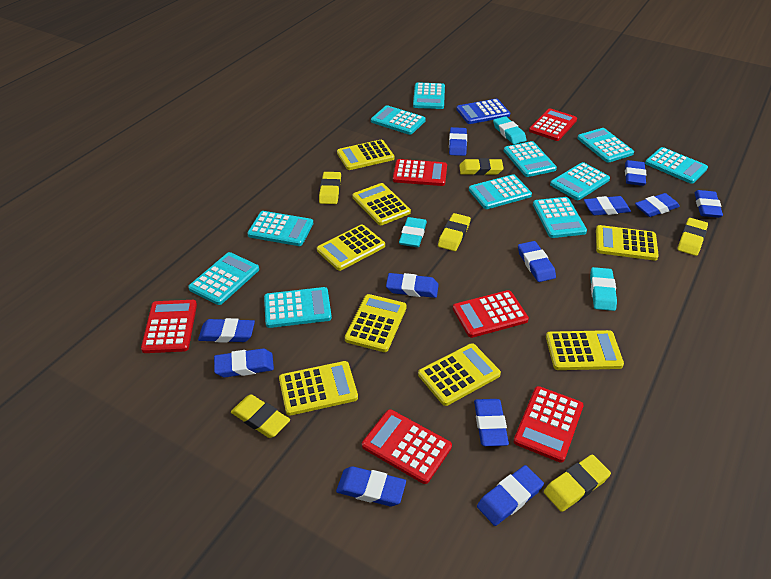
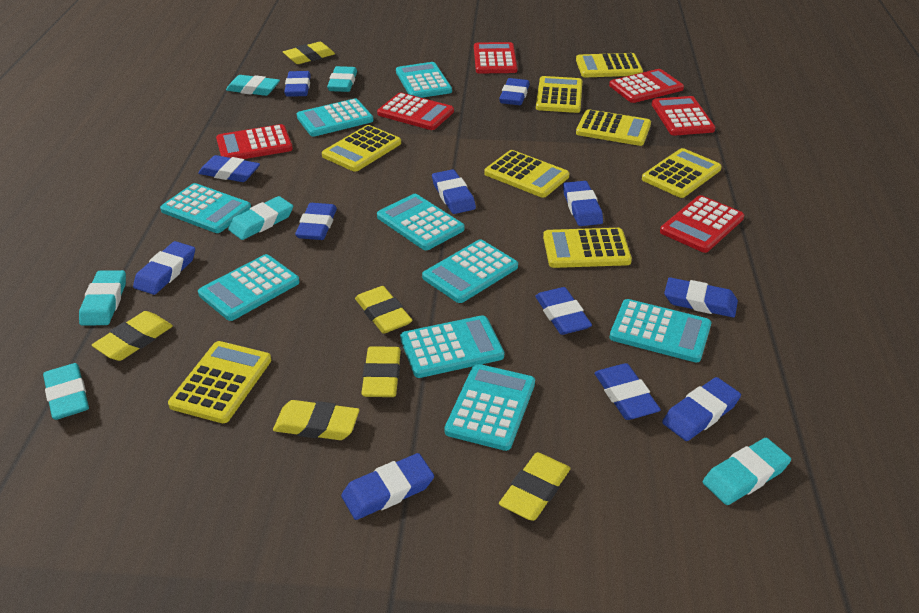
blue calculator: [456,99,510,124] = 1 -> none = 0
turquoise calculator: [188,252,259,305] [247,211,313,246] [264,287,332,328] [371,105,426,135] [413,82,445,109] [469,174,532,209] [504,141,557,177] [533,197,587,238] [550,162,610,200] [577,128,634,163] [645,147,708,184] = 11 -> [160,183,251,233] [198,254,300,321] [297,98,374,137] [377,194,464,250] [396,62,452,98] [400,315,504,378] [422,239,518,303] [445,364,535,451] [610,299,711,363] = 9
turquoise eraser: [399,217,427,247] [493,116,527,144] [590,267,617,311] = 3 -> [43,363,89,420] [79,270,126,326] [226,75,280,96] [228,196,293,240] [327,66,357,92] [703,438,791,505] = 6

